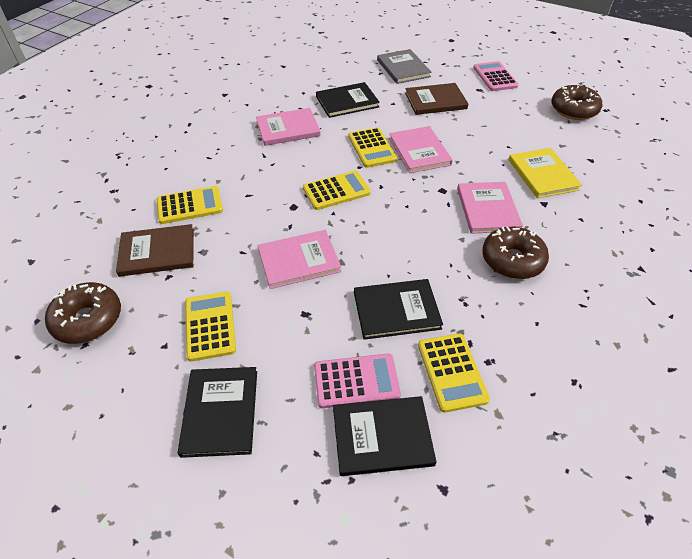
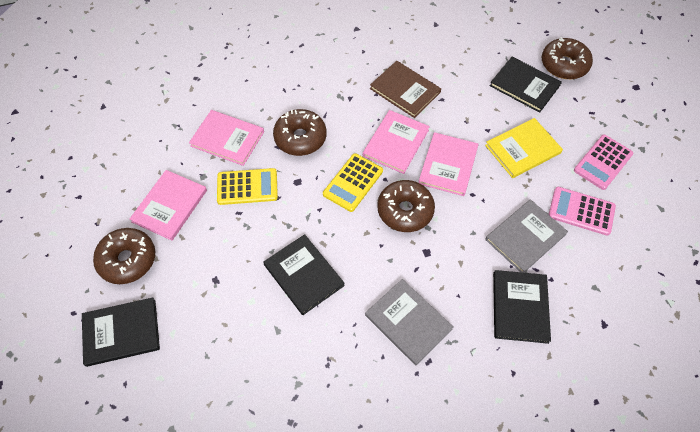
brown book: [116,224,194,277] [405,83,468,115] = 2 -> [370,61,441,118] = 1
brown donut: [45,282,121,344] [482,227,549,279] [551,85,602,120] = 3 -> [93,228,155,284] [273,109,326,156] [377,180,435,232] [542,37,593,79] = 4
grey book: [377,49,431,84] = 1 -> [365,279,454,365] [485,199,568,273] = 2
yellow calculator: [157,186,223,224] [185,292,236,362] [303,171,371,210] [348,127,397,168] [418,333,490,413] = 5 -> [217,168,278,205] [323,153,383,212] = 2

